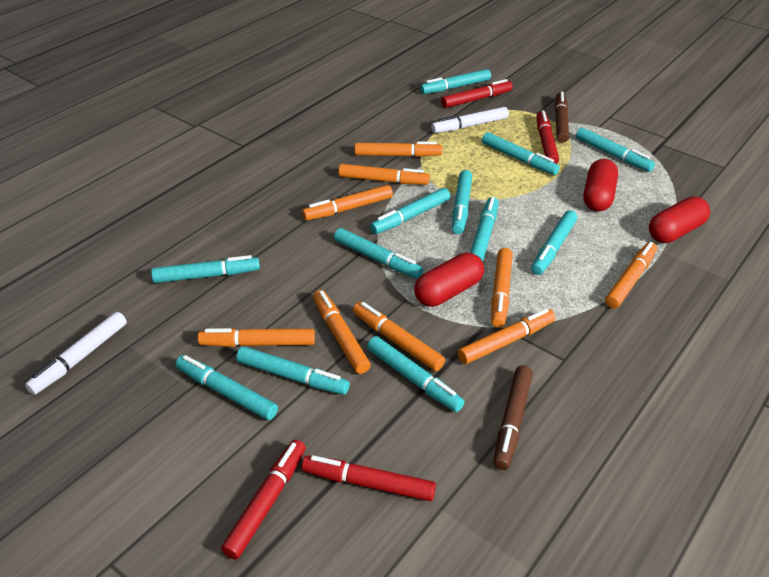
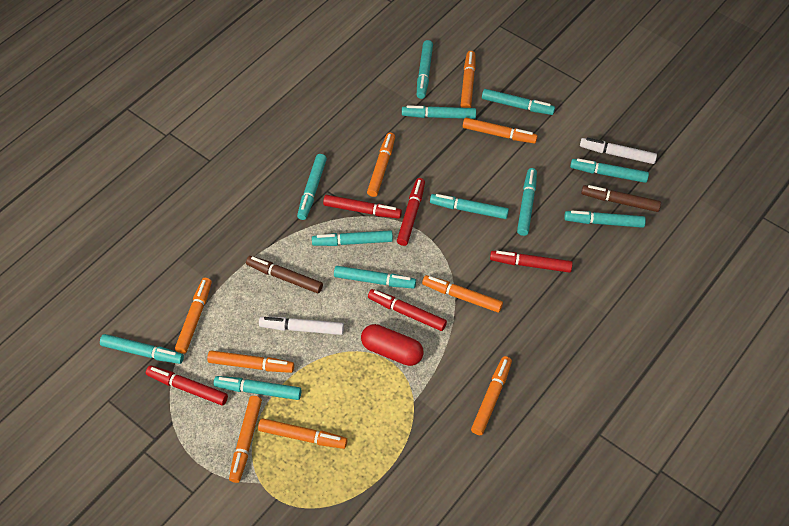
red capsule: [414,253,484,307] [583,159,618,212] [649,196,710,243] = 3 -> [361,324,424,366] = 1
red marker: [221,440,306,559] [302,455,436,501] [441,79,513,108] [537,111,559,164] = 4 -> [146,365,228,405] [323,195,402,219] [368,289,447,331] [397,178,425,246] [490,251,573,273] = 5

